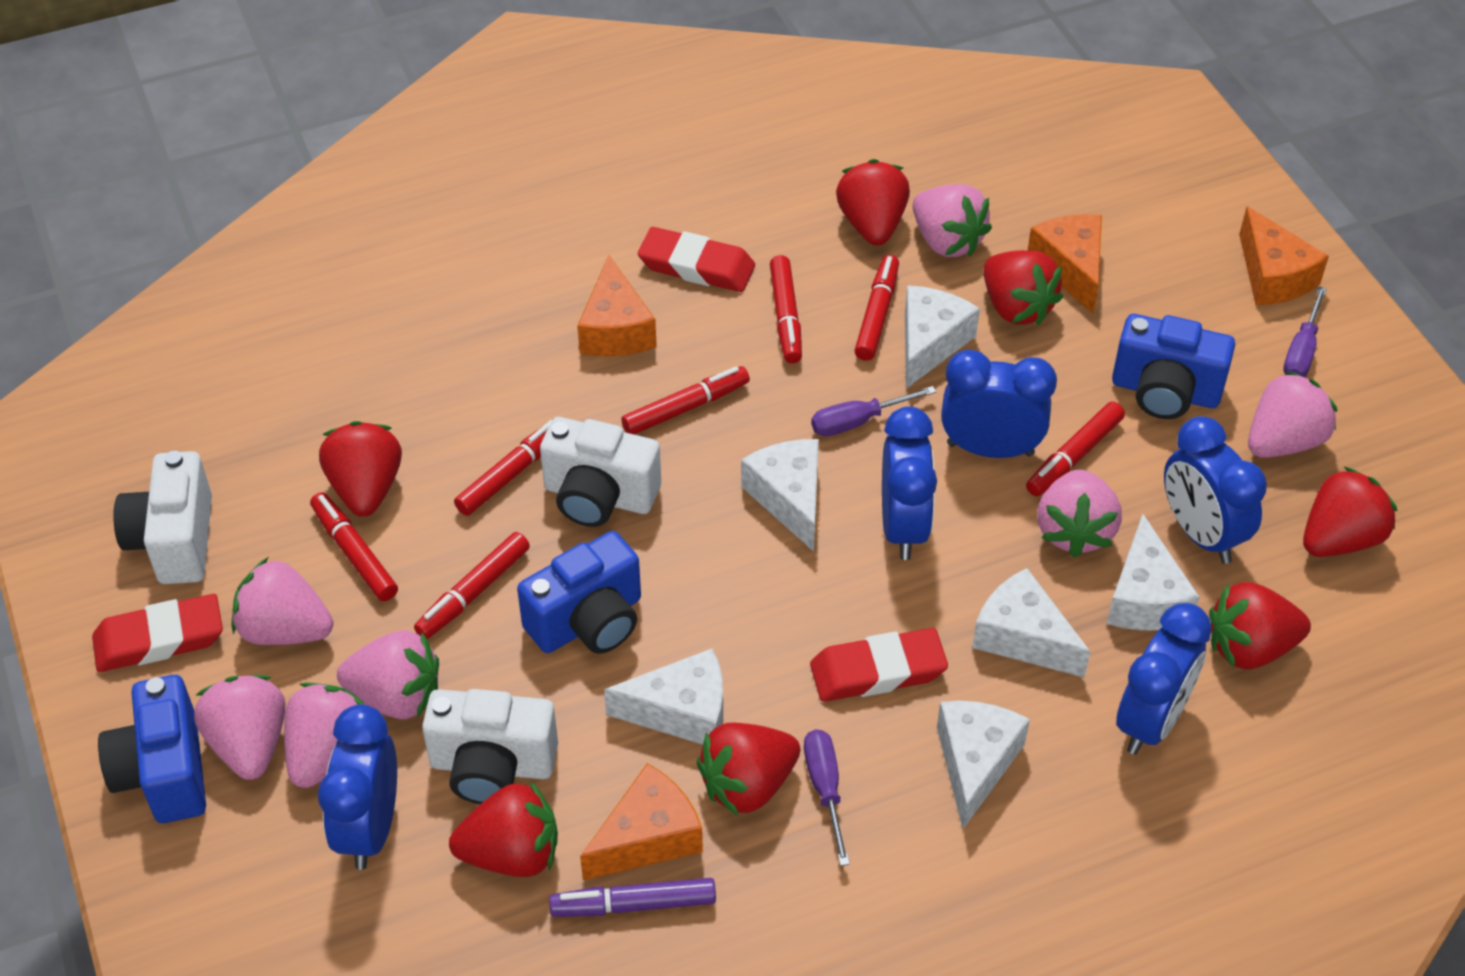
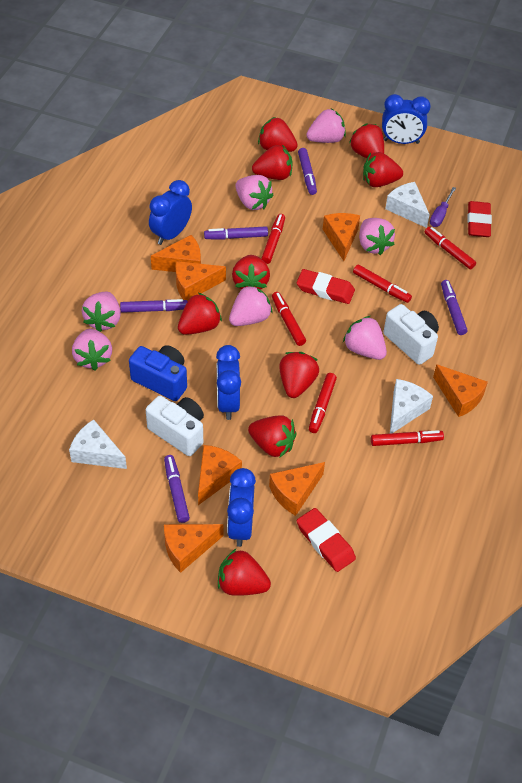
blue camera: [98,675,206,823] [517,531,641,654] [1112,314,1235,419] = 3 -> [129,345,187,401] = 1
blue clock: [318,704,397,870] [882,406,937,560] [941,350,1057,458] [1116,603,1212,755] [1164,416,1267,564] = 5 -> [149,180,192,245] [216,345,241,420] [227,468,256,547] [382,94,431,144] = 4
orange cheese: [577,255,657,356] [580,763,703,880] [1027,214,1102,313] [1239,206,1329,305] = 4 -> [151,235,201,272] [164,524,223,573] [176,261,226,301] [198,445,242,505] [269,462,325,516] [323,213,360,261] [433,364,488,417] = 7
purple marker: [549,878,716,917] = 1 -> [120,299,188,313] [164,455,190,523] [204,226,268,240] [298,148,317,195] [441,280,468,335] = 5
purple screwdriver: [804,729,850,866] [811,386,936,436] [1283,286,1327,378] = 3 -> [430,187,456,227] = 1
red marker: [310,492,398,601] [414,532,530,639] [454,419,553,516] [621,366,750,435] [770,255,802,363] [854,255,899,361] [1026,402,1125,496] = 7 -> [261,214,285,264] [272,292,306,346] [309,373,337,433] [353,264,412,303] [371,430,444,446] [424,227,476,269] = 6
red strawberry: [319,421,402,517] [449,781,558,877] [697,722,800,816] [836,159,910,246] [983,250,1063,325] [1209,582,1311,669] [1303,467,1397,557] = 7 -> [178,293,222,335] [218,549,271,596] [232,255,270,290] [248,415,297,458] [252,145,292,180] [258,117,298,152] [279,352,319,398] [349,124,384,158] [363,152,403,187] = 9
white camera: [113,451,212,584] [422,689,558,804] [540,417,661,527] = 3 -> [146,396,204,456] [384,304,439,365] = 2
white cheese: [604,648,723,745] [741,439,819,552] [905,285,980,389] [937,701,1030,829] [972,568,1090,677] [1107,514,1200,630] = 6 -> [69,419,127,469] [385,182,430,228] [390,379,433,433] = 3

